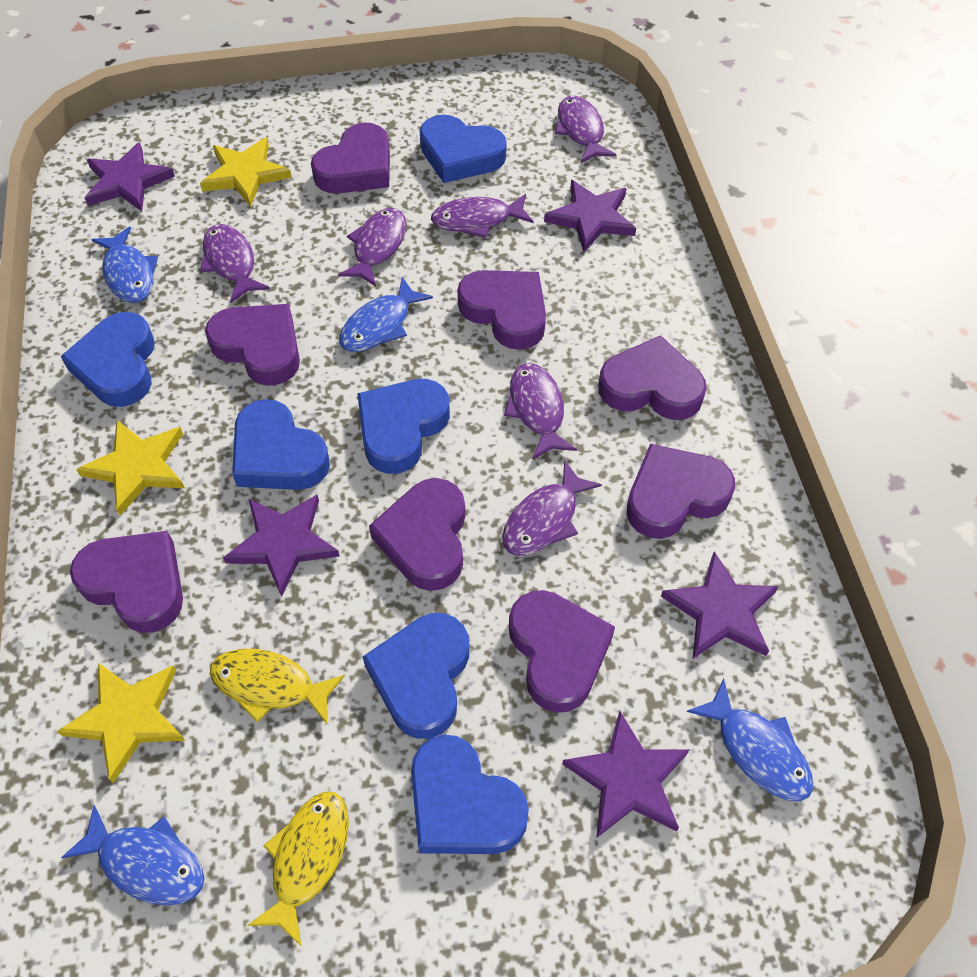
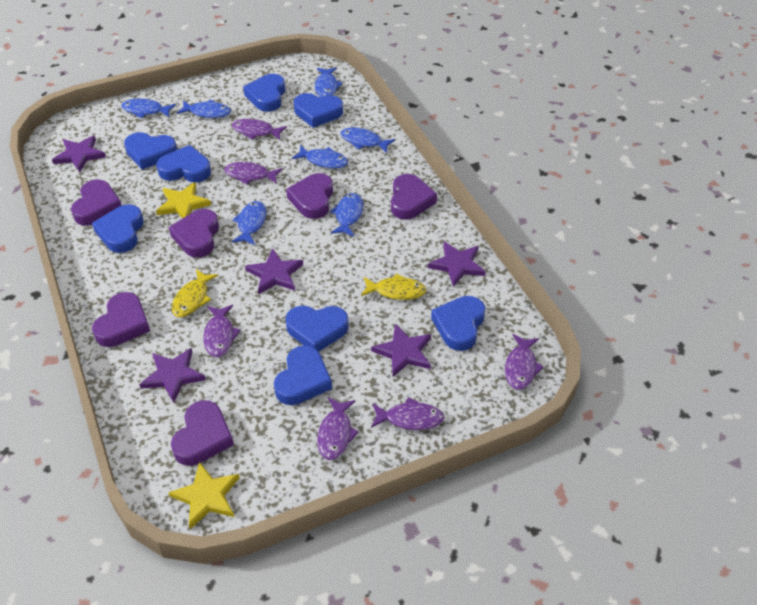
blue fish: [61,805,205,905] [91,227,158,303] [339,277,433,352] [687,679,813,801] = 4 -> [121,98,176,118] [177,99,231,118] [232,201,267,245] [292,145,348,169] [315,68,343,97] [330,193,364,237] [340,127,395,153] = 7
blue heart: [61,312,155,407] [232,399,330,490] [357,379,450,474] [363,613,469,739] [411,735,529,854] [420,115,507,183] = 6 -> [92,204,143,253] [124,132,177,170] [156,145,211,182] [243,74,285,112] [274,345,332,405] [285,306,349,352] [294,93,343,128] [431,296,485,351] = 8
purple heart: [70,531,183,633] [205,304,300,385] [311,123,390,194] [369,478,465,591] [457,270,546,350] [509,590,615,713] [598,335,707,420] [626,444,735,539] = 8 -> [71,180,122,226] [92,292,150,347] [169,209,219,258] [171,400,234,466] [286,173,333,219] [391,174,437,220] = 6
yellow star: [57,663,186,783] [76,420,185,516] [200,137,292,207] = 3 -> [156,182,211,218] [168,462,240,529] = 2

